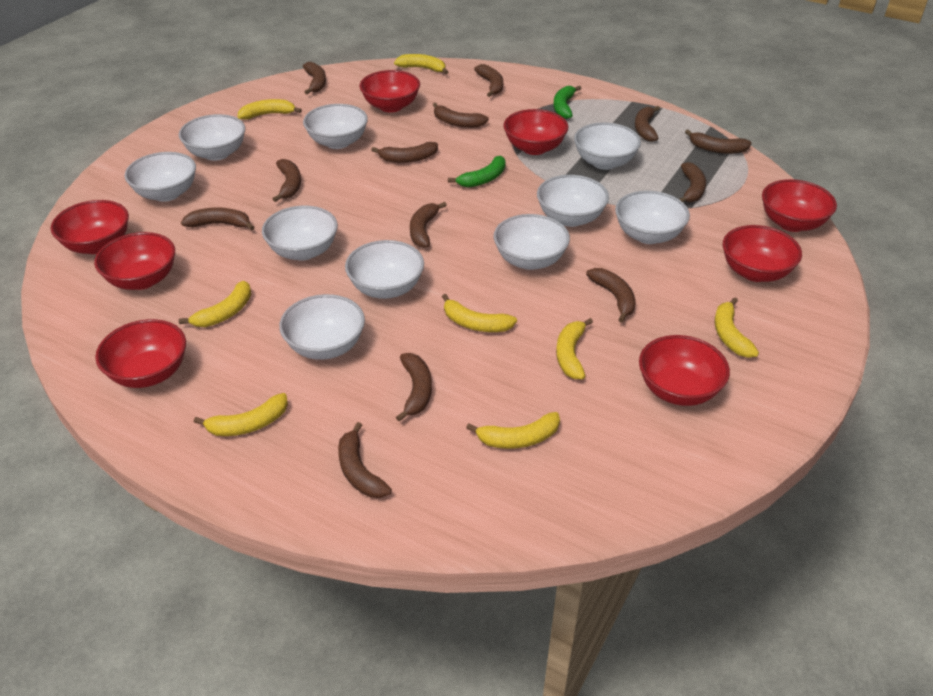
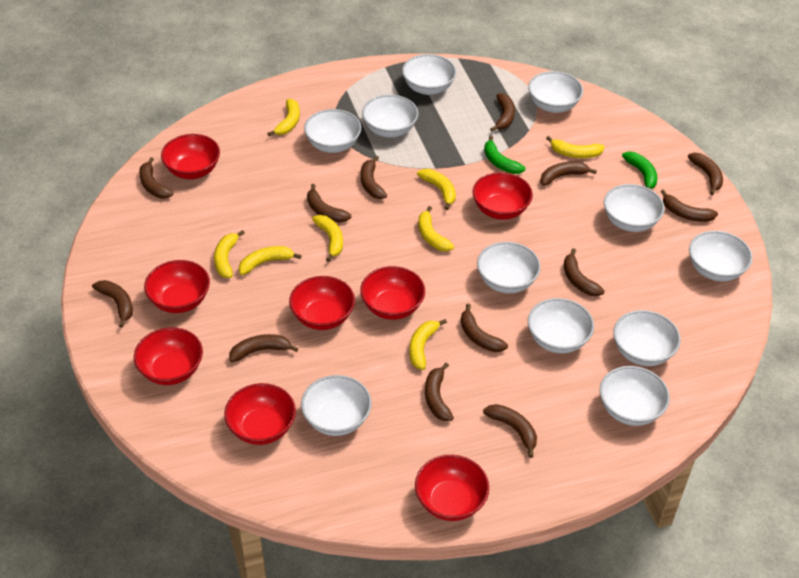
white bowl: [125,152,196,202] [179,114,245,161] [262,205,338,261] [279,294,365,360] [303,104,368,149] [345,240,424,299] [494,214,570,270] [537,175,609,227] [574,122,641,170] [615,191,690,244] = 10 -> [301,375,372,436] [304,109,361,153] [362,95,418,138] [402,54,456,95] [477,242,541,294] [528,71,583,113] [528,298,594,354] [600,366,670,426] [604,184,665,232] [613,310,681,366] [689,231,753,282] = 11

